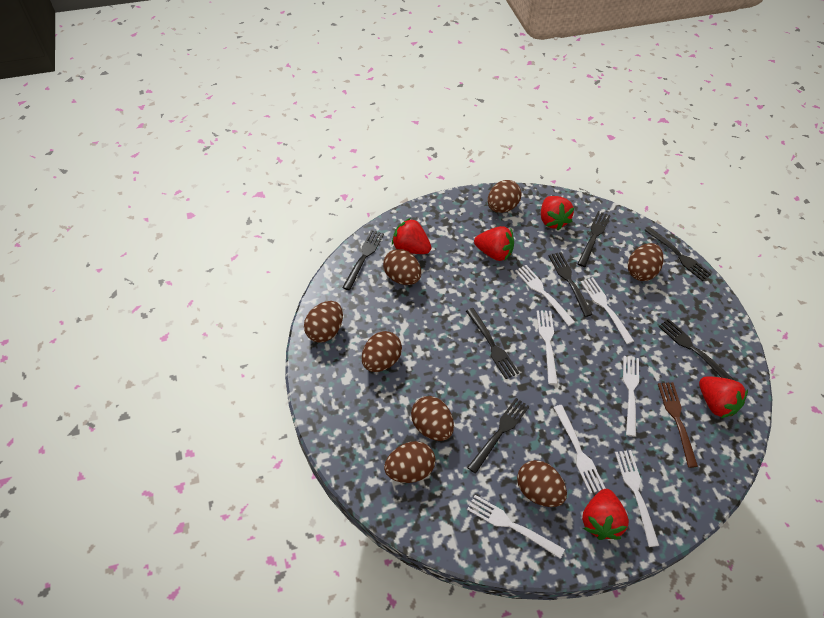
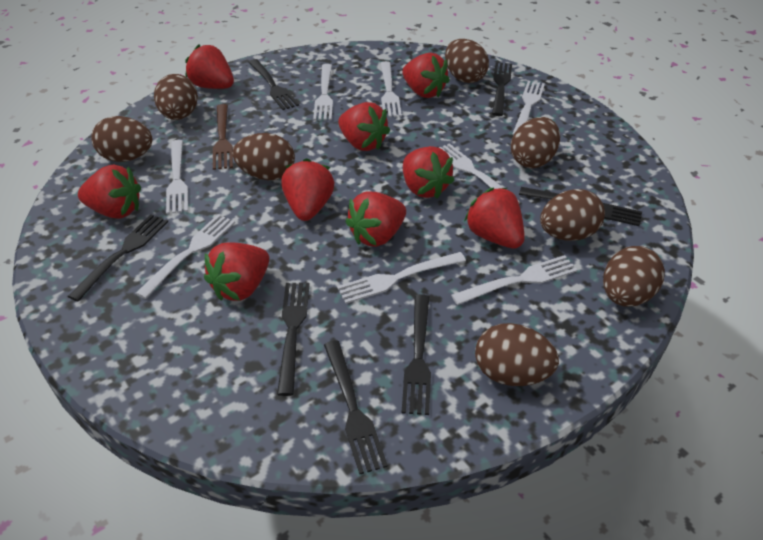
red strawberry: [392,218,431,254] [474,226,514,261] [541,196,574,230] [582,489,629,540] [699,376,748,418] = 5 -> [78,165,141,219] [185,44,234,89] [204,243,269,301] [281,158,335,221] [338,102,390,151] [345,191,406,247] [402,53,450,98] [403,146,455,199] [464,188,525,249] = 9
white fork: [467,495,565,559] [515,265,575,326] [536,310,558,385] [553,405,606,494] [581,277,634,344] [615,450,659,547] [623,356,639,437] = 7 -> [135,214,235,299] [166,140,188,214] [313,64,333,120] [337,252,466,304] [380,61,402,117] [439,143,520,203] [451,255,578,305] [513,81,545,135] = 8

